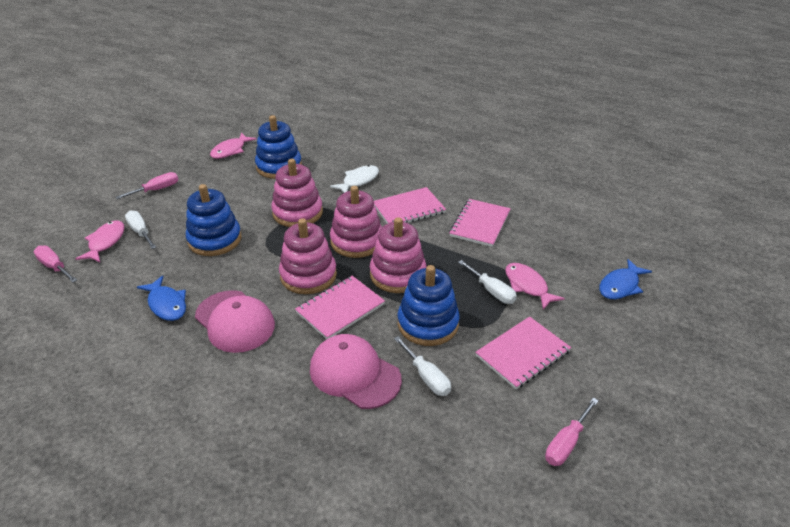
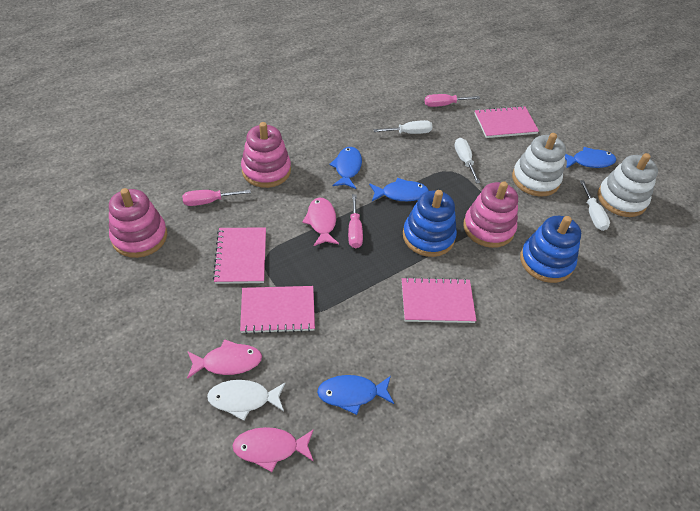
blue fish: [137,275,186,321] [599,259,652,299] = 2 -> [317,375,394,415] [329,147,362,189] [369,178,429,201] [565,147,616,169] = 4
blue stacking toy: [186,184,242,256] [255,115,302,179] [398,265,460,346] = 3 -> [403,190,457,257] [520,216,581,283] = 2
pink cap: [195,290,275,353] [310,334,402,409] = 2 -> none = 0
pink stacking toy: [271,159,323,227] [279,218,337,294] [330,186,382,258] [370,217,427,293] = 4 -> [109,188,167,258] [241,122,291,188] [463,181,518,248] = 3
white stacking toy: none = 0 -> [512,133,566,197] [598,153,658,217] = 2

